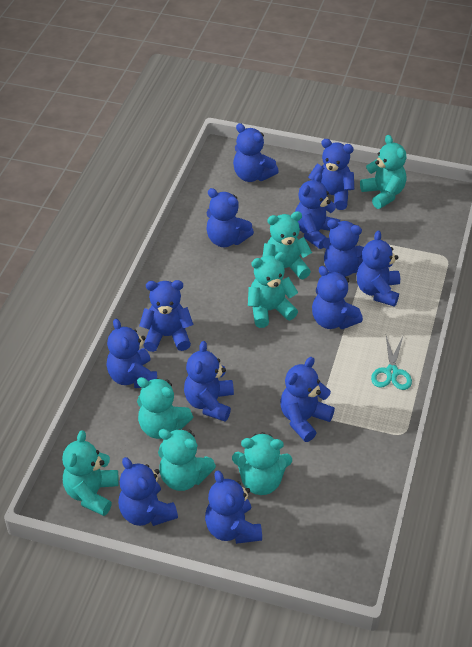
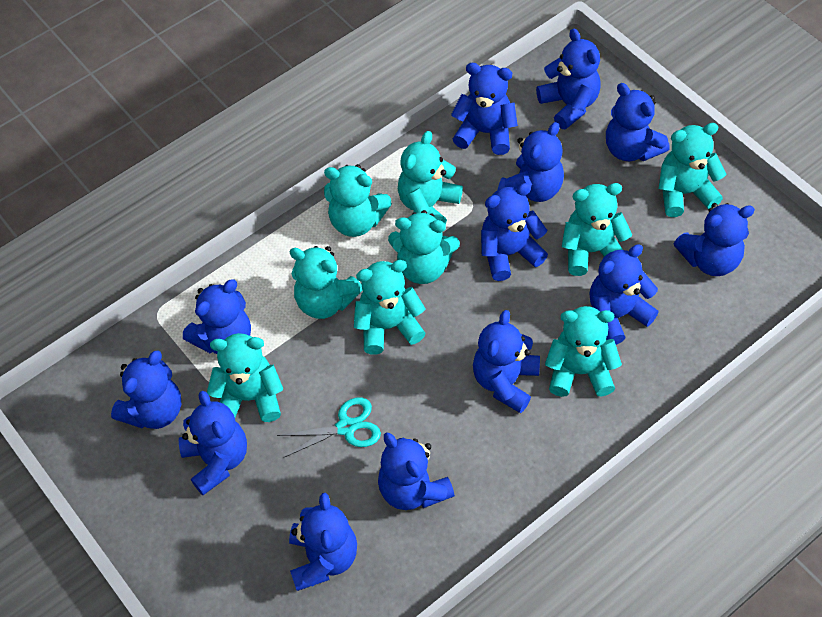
turquoise teddy bear: [62,430,119,516] [137,377,193,439] [158,429,216,491] [232,432,292,495] [248,252,298,328] [262,211,312,279] [360,135,406,209] = 7 -> [207,333,283,422] [289,246,363,319] [324,164,392,237] [354,260,426,355] [388,210,460,284] [398,131,463,224] [545,306,622,397] [562,183,632,276] [659,123,726,217] = 9

